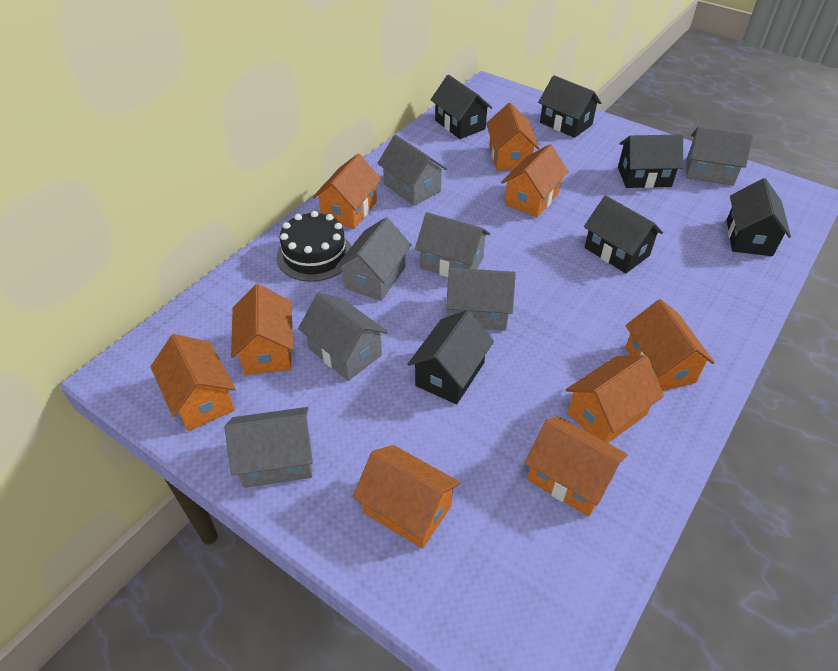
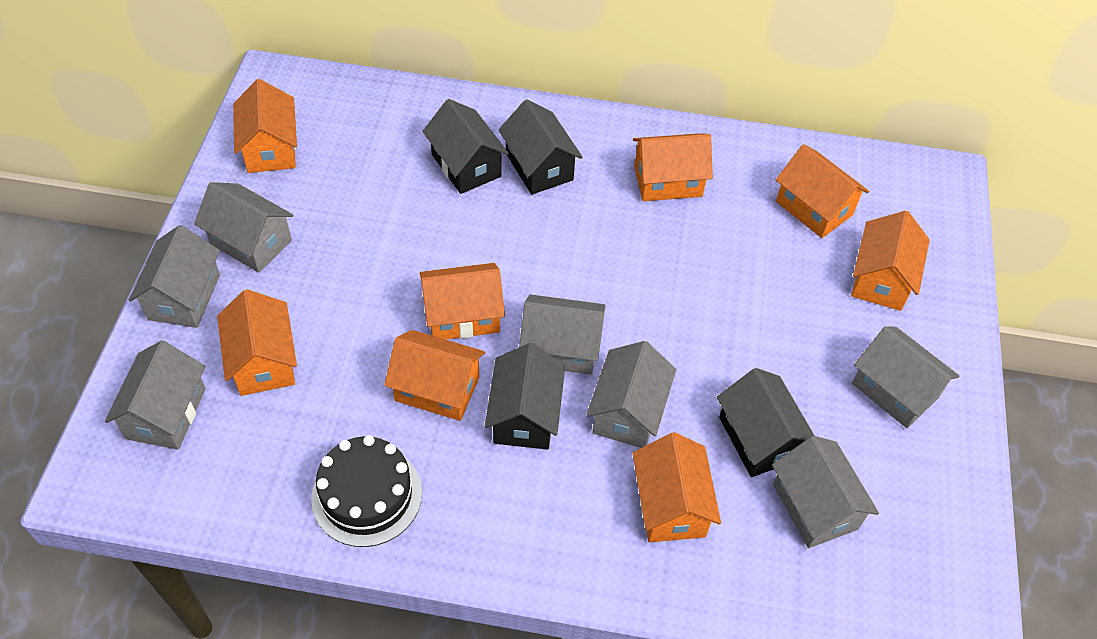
black house: [408,310,494,404] [431,75,492,139] [538,75,601,138] [584,195,663,273] [618,134,683,188] [727,178,791,256] = 6 -> [422,99,509,194] [485,343,565,450] [498,99,583,195] [717,368,815,477] = 4
orange house: [150,334,235,431] [231,284,293,375] [313,154,381,229] [353,445,461,549] [486,103,539,171] [501,144,569,217] [525,416,628,516] [566,355,664,443] [626,299,715,391] = 9 -> [217,289,297,396] [233,79,297,173] [384,330,485,421] [420,263,505,340] [633,133,713,201] [633,432,721,542] [776,144,869,238] [851,211,930,311] = 8

